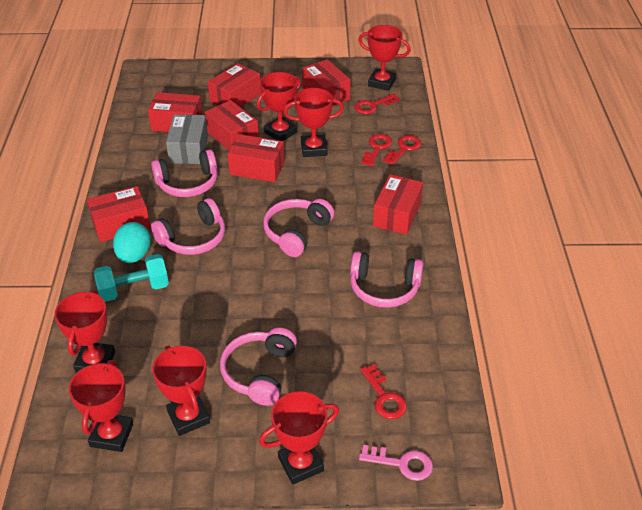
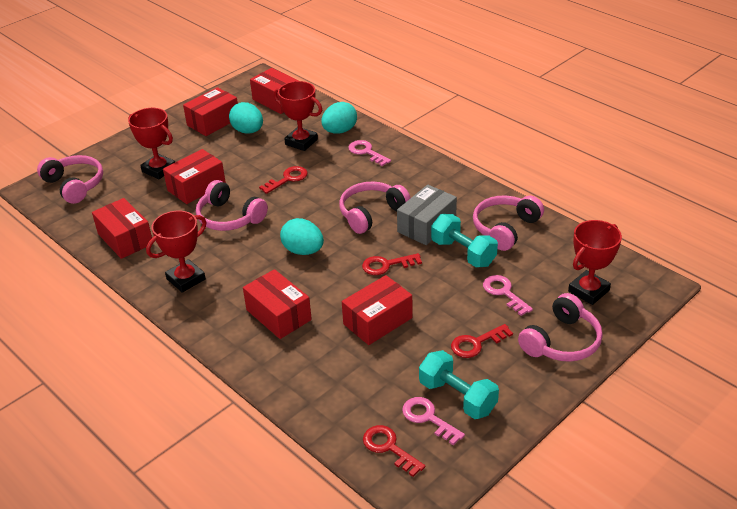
pink key: [359,445,433,481] = 1 -> [348,140,391,166] [402,397,465,445] [483,275,533,316] = 3
red box: [87,186,151,242] [148,92,202,132] [205,100,259,150] [208,63,261,107] [228,134,285,182] [302,59,351,106] [373,174,423,235] = 7 -> [92,198,152,259] [163,149,226,204] [183,87,238,136] [243,269,312,339] [250,68,299,114] [342,275,413,345] = 6
red trophy: [54,290,115,373] [69,360,133,452] [152,345,210,436] [257,72,301,141] [259,391,339,484] [284,88,344,157] [358,25,411,91] = 7 -> [128,108,175,179] [146,211,207,293] [274,81,322,151] [568,220,622,305] = 4
turquoise dumbbell: [94,254,169,302] = 1 -> [419,350,499,419] [431,214,498,267] = 2
turquoise egg: [113,222,151,263] = 1 -> [229,102,263,134] [280,218,324,255] [321,102,357,134] = 3

